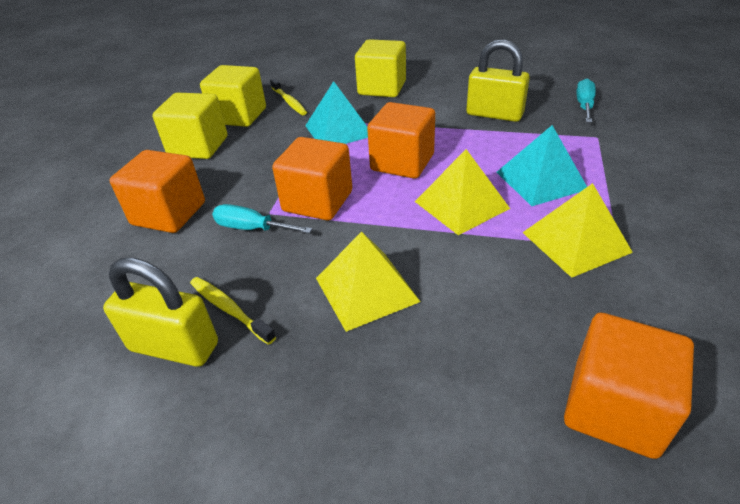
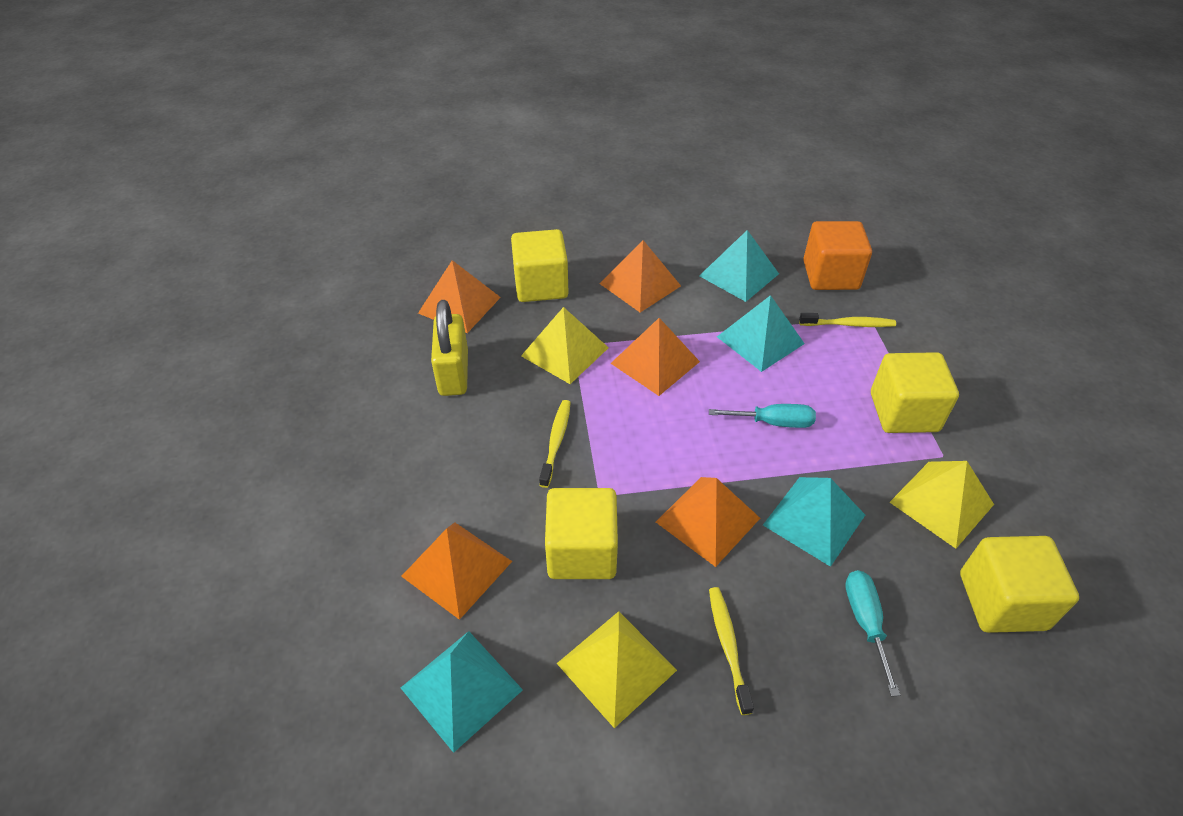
orange cube: [110,150,205,233] [272,137,352,220] [367,102,435,179] [564,313,694,459] = 4 -> [803,221,872,290] = 1
orange pyramid: none = 0 -> [401,522,512,620] [418,260,501,333] [600,240,681,312] [611,318,700,396] [656,477,760,567] = 5
turquoise pyramid: [305,81,368,144] [496,125,587,206] = 2 -> [401,631,523,753] [699,230,779,302] [717,295,805,372] [763,477,865,567] = 4
yellow cube: [153,92,227,159] [200,65,266,127] [355,39,406,97] = 3 -> [511,229,569,302] [545,488,618,579] [871,352,959,433] [960,536,1079,633] = 4
yellow padlock: [103,258,218,367] [466,39,530,122] = 2 -> [431,300,468,396] = 1
yellow toothbrush: [190,277,276,345] [270,79,307,115] = 2 -> [539,400,571,488] [709,587,754,715] [799,313,896,327] = 3

